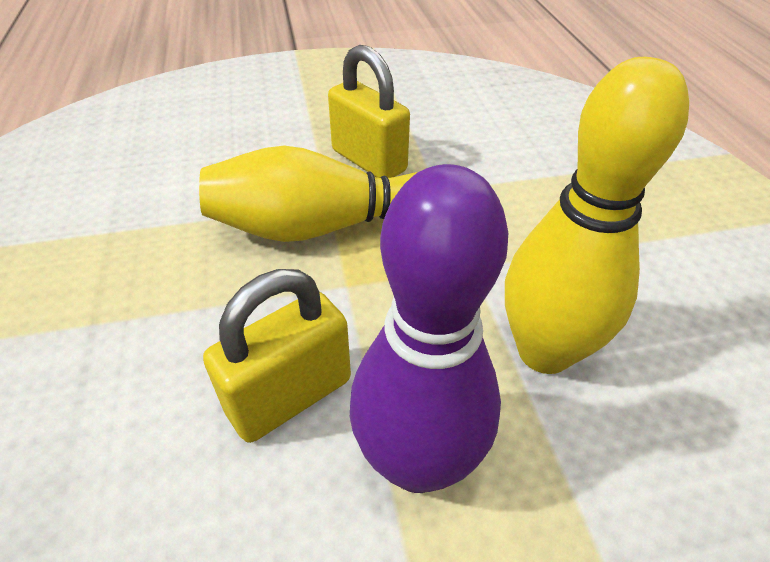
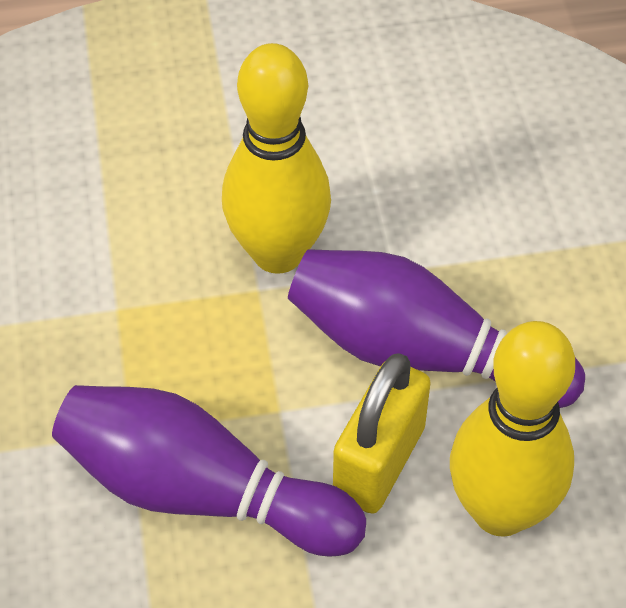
purple bowling pin: [350,164,508,493] = 1 -> [52,385,366,557] [288,249,585,408] = 2
yellow padlock: [203,269,351,443] [328,45,410,178] = 2 -> [333,353,431,514] = 1

